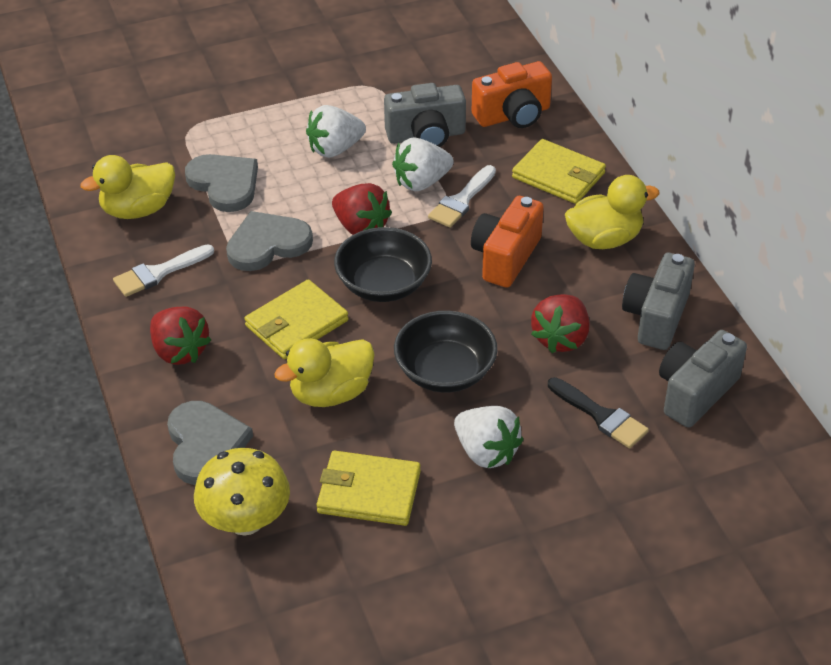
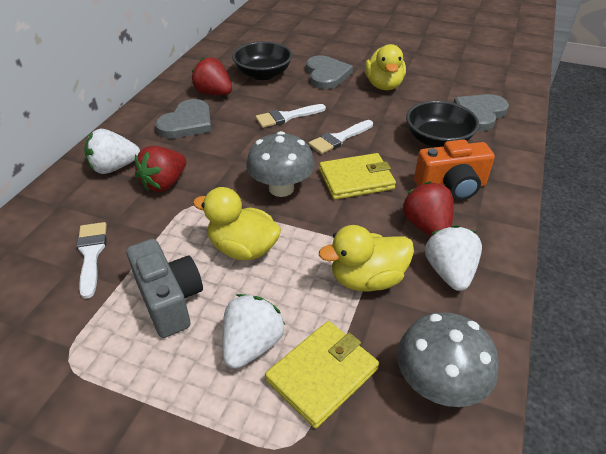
black brush: [548,377,649,449] = 1 -> none = 0
grey camera: [384,83,466,147] [622,253,695,350] [659,330,747,428] = 3 -> [126,239,203,338] = 1
grey mushroom: none = 0 -> [246,131,315,197] [397,312,499,407] = 2
orange camera: [471,196,544,288] [472,61,552,128] = 2 -> [414,139,495,200] = 1
white brush: [113,244,214,297] [428,165,496,228] = 2 -> [76,222,107,299] [255,104,326,128] [308,120,373,154] = 3
yellow mushroom: [194,448,290,536] = 1 -> none = 0
yellow wallet: [244,279,349,359] [317,451,421,526] [512,139,606,204] = 3 -> [265,321,379,429] [319,153,396,200] = 2

